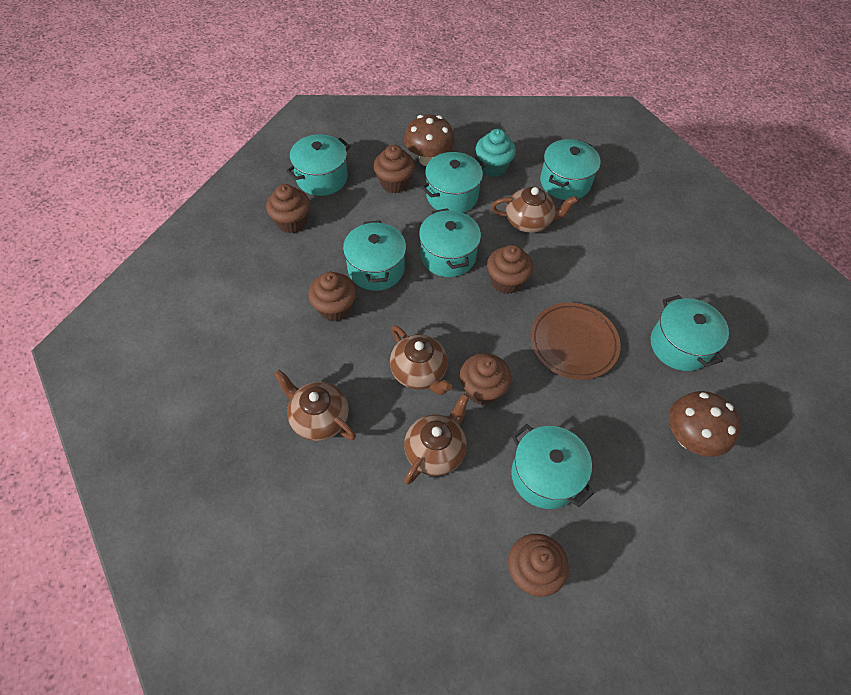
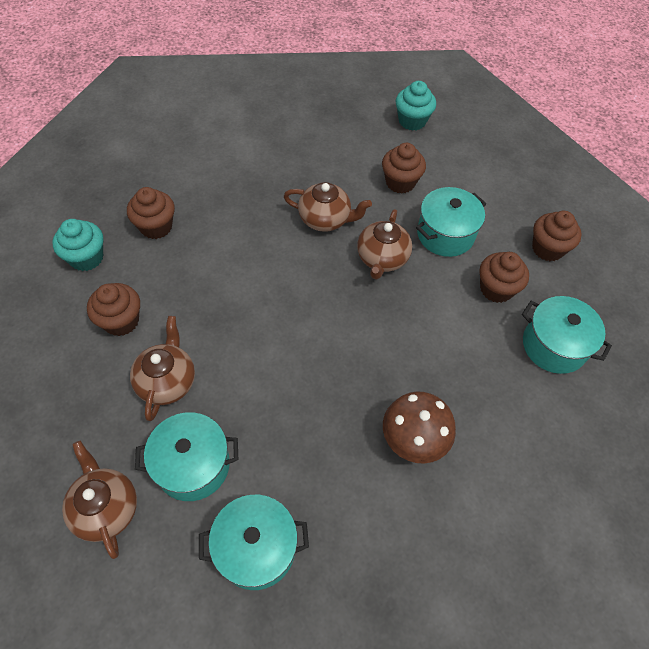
brown cupcake: [266,184,310,233] [308,272,356,321] [374,145,415,193] [460,353,511,405] [487,245,533,294] [508,534,569,597] = 6 -> [87,283,140,336] [127,187,175,239] [382,143,426,194] [479,252,529,303] [532,210,582,261] = 5
brown mushroom: [404,115,455,166] [669,391,741,457] = 2 -> [383,391,456,464] = 1
brown plate: [530,302,621,380] = 1 -> none = 0
turquoise cupcake: [476,129,516,177] = 1 -> [52,219,103,271] [396,81,436,131] = 2
turquoise pot: [286,134,351,196] [343,221,406,291] [419,208,481,277] [421,152,486,213] [511,424,594,509] [540,139,601,200] [651,295,729,371] = 7 -> [135,412,238,501] [199,495,309,590] [416,187,486,257] [522,296,612,374] = 4

